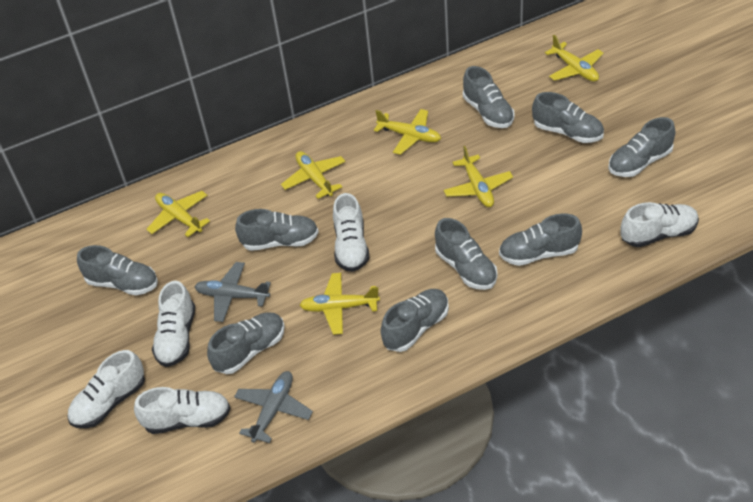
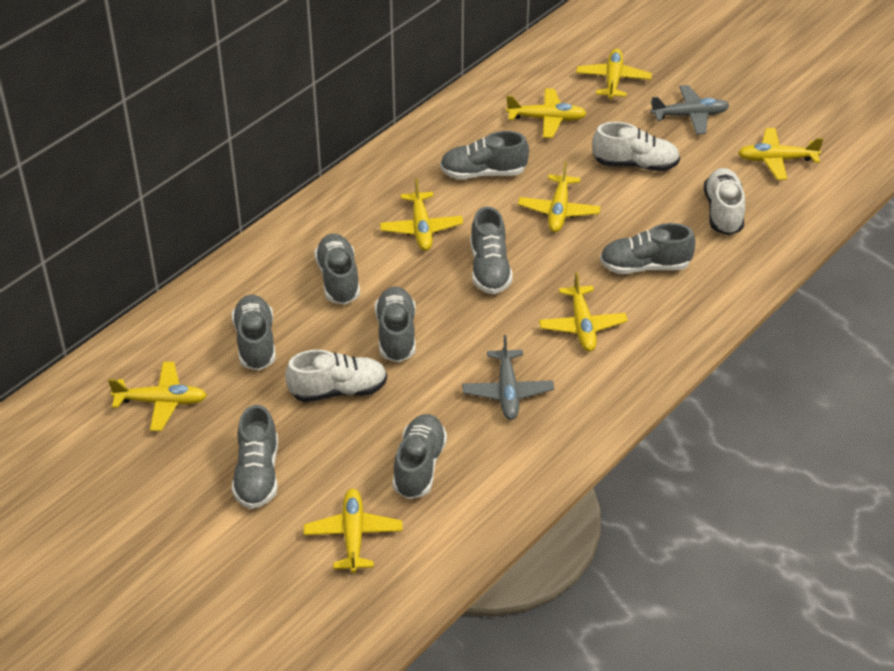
grey shoe: [77,245,158,295] [207,312,285,374] [235,209,319,251] [381,289,449,352] [435,218,497,290] [463,66,514,128] [499,213,582,266] [532,92,604,143] [608,117,675,177] = 9 -> [232,295,276,370] [232,405,278,509] [314,234,360,305] [375,286,416,363] [392,414,447,499] [440,131,529,179] [470,206,513,294] [600,223,696,274] = 8
white shoe: [67,350,145,428] [134,387,231,434] [152,281,195,367] [333,193,369,272] [620,202,699,247] = 5 -> [285,349,387,402] [592,122,680,171] [704,168,745,235] = 3
yellow plane: [146,191,210,237] [281,151,346,199] [299,273,380,335] [374,109,441,155] [443,146,513,207] [545,35,604,82] = 6 -> [108,362,207,431] [304,489,403,573] [380,178,463,251] [506,88,587,138] [518,161,601,232] [539,272,628,351] [576,49,652,99] [738,128,823,180] = 8

